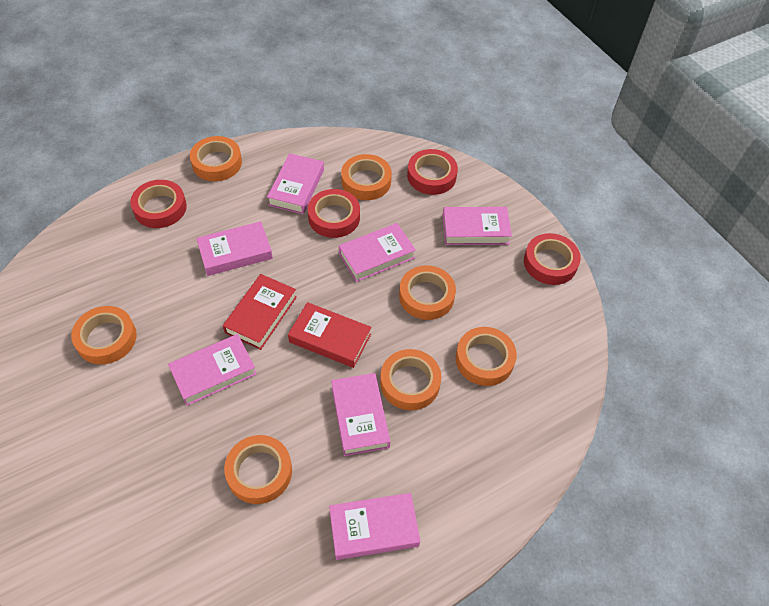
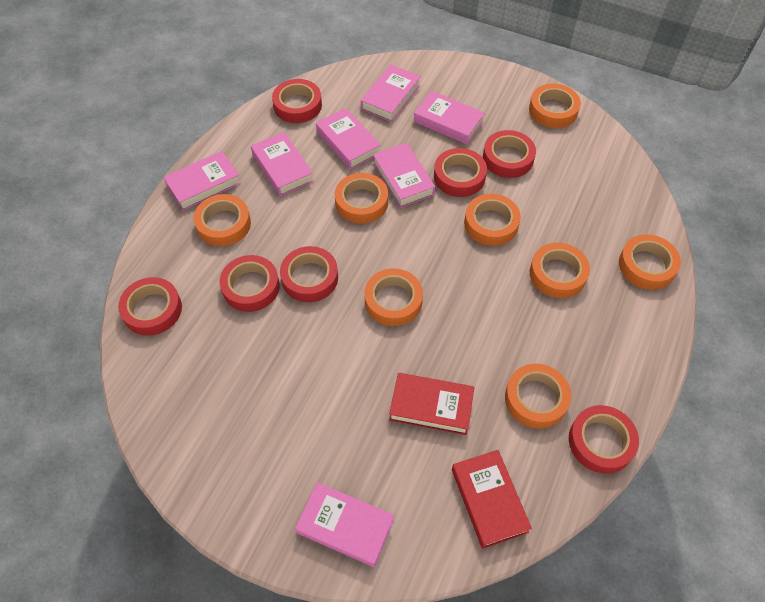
orange tape: [71,306,137,364] [190,136,242,181] [224,435,292,504] [341,154,392,200] [380,349,441,410] [399,265,456,320] [456,327,517,386] = 7 -> [194,194,251,246] [335,173,388,224] [364,268,423,326] [464,194,521,246] [505,364,571,429] [529,84,581,128] [530,243,590,298] [619,234,681,290] = 8
red tape: [130,180,187,228] [308,189,360,238] [407,149,458,195] [524,233,581,285] = 4 -> [118,277,182,336] [220,255,280,312] [272,79,322,123] [280,246,338,302] [434,148,487,197] [483,130,536,178] [569,405,639,474] = 7

